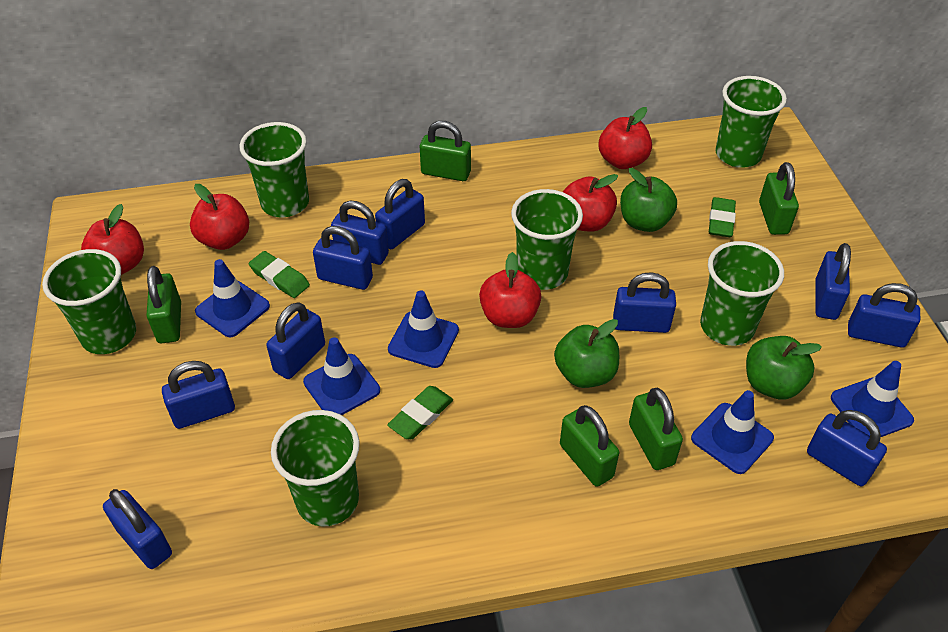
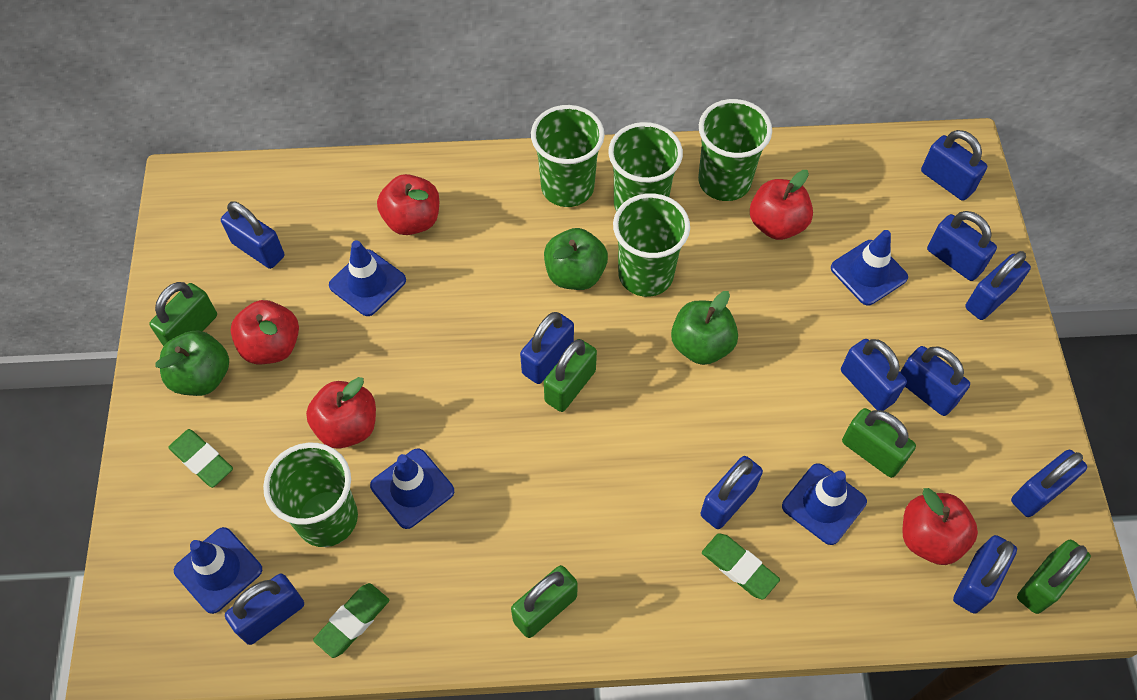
blue padlock: [103,489,172,569] [162,361,235,429] [266,302,325,379] [313,226,373,290] [331,201,389,265] [375,179,425,249] [613,272,676,333] [807,410,887,486] [816,243,851,320] [848,283,920,348] = 10 -> [221,201,284,269] [225,574,304,645] [520,312,574,384] [700,456,763,529] [841,339,907,411] [900,346,970,416] [921,130,987,201] [927,211,997,281] [953,535,1017,613] [965,251,1031,320] [1011,450,1087,517] = 11
green cup: [42,249,136,354] [240,122,309,217] [271,410,360,526] [511,189,583,290] [700,241,784,346] [715,76,787,168] = 6 -> [263,442,358,547] [531,105,604,207] [608,122,683,211] [613,193,690,297] [698,99,772,201] = 5

